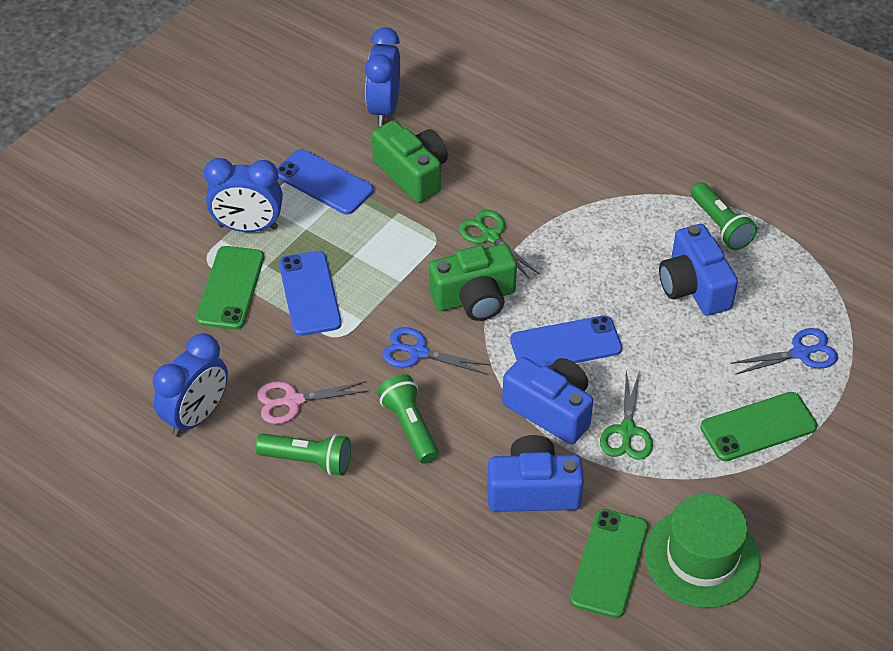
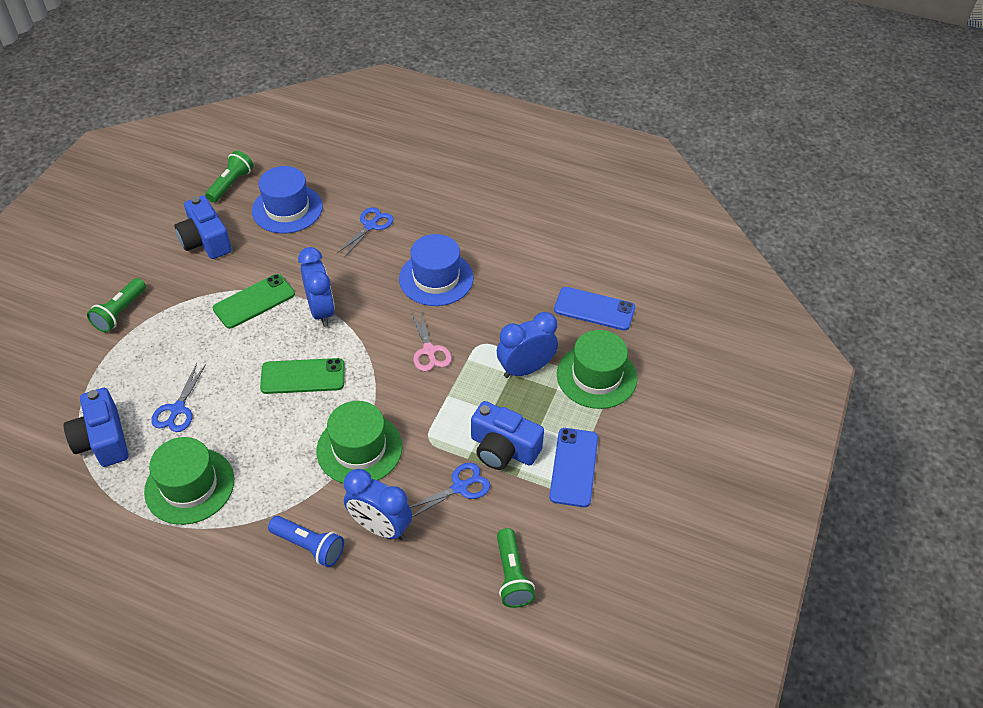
blue flashlight: none = 0 -> [268,516,344,567] = 1
blue hat: none = 0 -> [252,166,323,233] [399,234,474,306] = 2
blue phone: [277,149,374,215] [279,251,342,336] [510,315,622,367] = 3 -> [549,428,598,507] [554,287,635,331] = 2
blue scissors: [382,327,490,374] [730,328,838,375] = 2 -> [151,363,206,432] [337,207,393,258] [410,463,490,517] = 3
green camera: [372,120,448,203] [429,244,517,321] = 2 -> none = 0
green hat: [644,494,761,608] = 1 -> [144,437,234,525] [316,401,402,484] [557,330,637,409] = 3
green phone: [196,246,264,330] [570,509,648,618] [700,392,818,461] = 3 -> [213,274,295,329] [260,358,345,394] = 2
green scissors: [459,210,540,279] [600,370,653,460] = 2 -> none = 0

